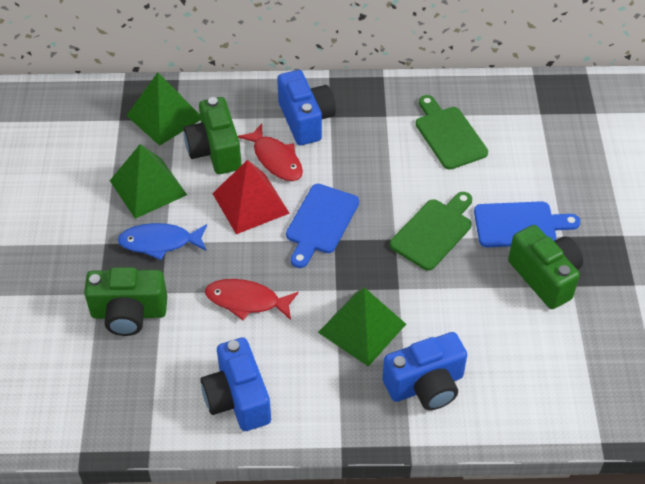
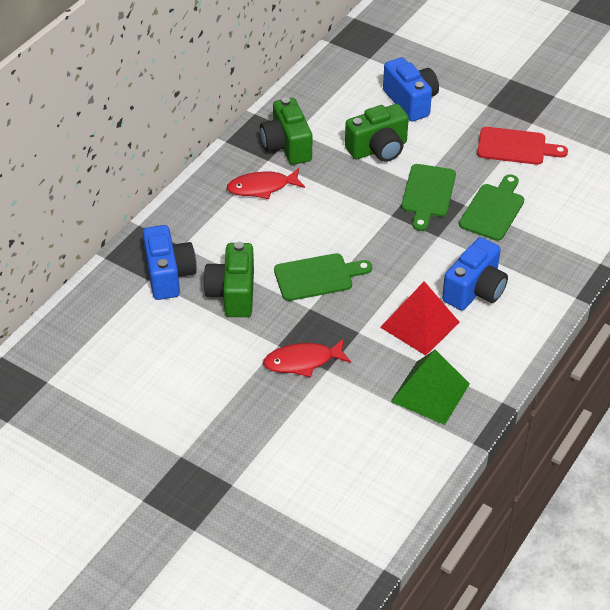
blue cutting board: [286,184,359,268] [474,201,580,247] = 2 -> none = 0
blue fish: [118,223,207,260] = 1 -> none = 0
green cutting board: [390,192,472,271] [416,95,488,170] = 2 -> [274,253,372,301] [401,164,456,231] [459,174,524,241] = 3
green pyramid: [110,144,187,219] [126,72,200,146] [318,287,406,366] = 3 -> [391,350,470,425] = 1
red cutting board: none = 0 -> [477,127,568,165] = 1

